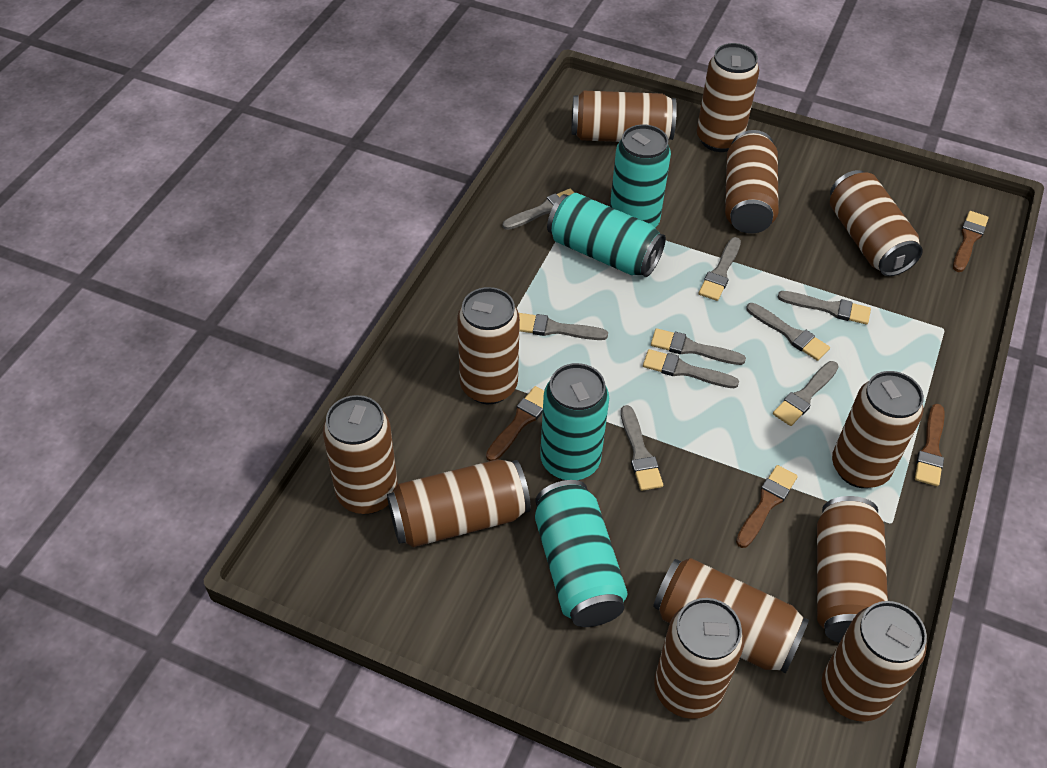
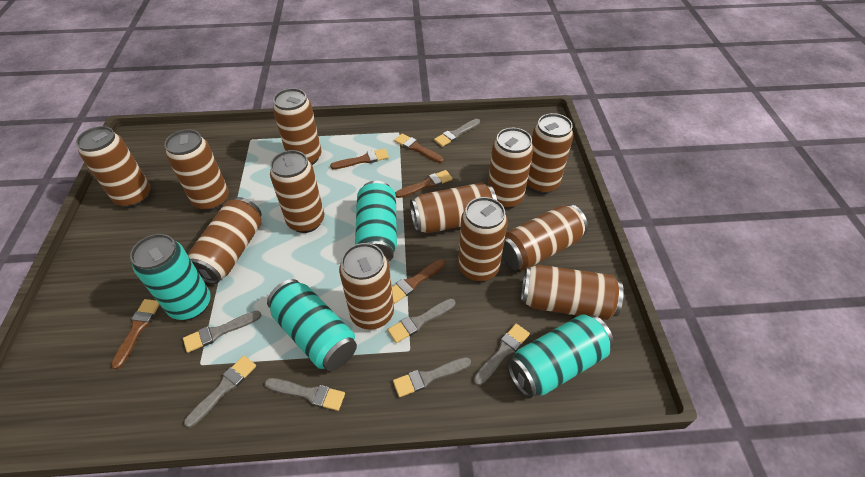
brown brush: [486,386,544,461] [736,465,798,548] [915,404,945,486] [953,211,989,272] = 4 -> [111,299,160,369] [330,148,389,169] [392,259,445,304] [394,133,444,163] [395,170,452,198] = 5
grey brush: [503,189,574,230] [519,313,608,340] [621,405,663,491] [643,349,739,388] [651,328,746,365] [699,237,741,301] [746,303,830,361] [773,361,839,426] [778,291,871,325] = 9 -> [183,310,262,353] [184,356,256,428] [265,378,345,411] [387,299,455,343] [393,357,471,397] [434,119,480,147] [474,324,530,385] = 7

